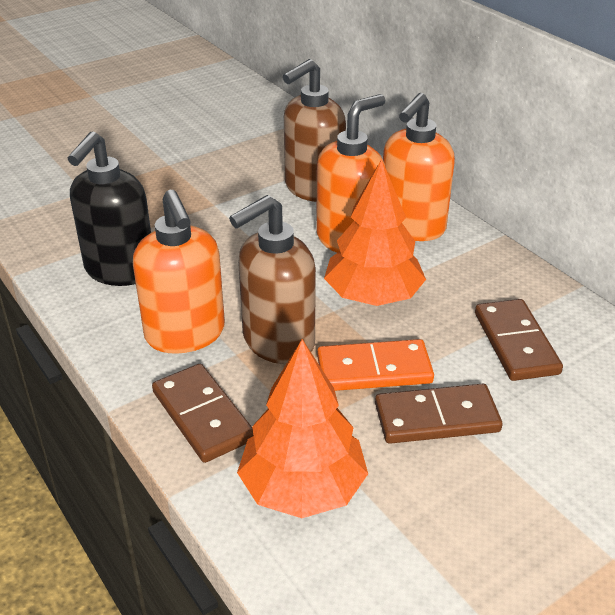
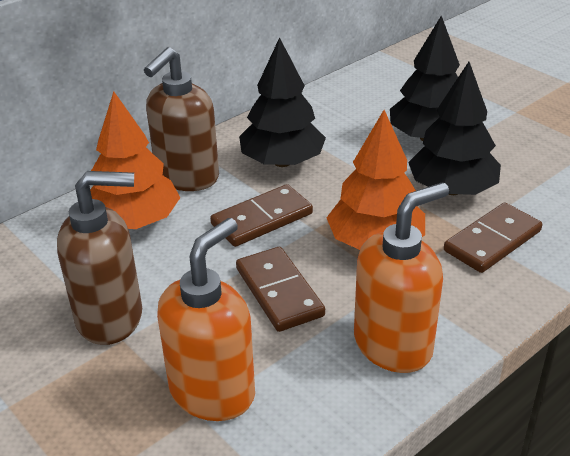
black soap dispenser: [68,132,151,286] = 1 -> none = 0
black tree: none = 0 -> [239,37,326,167] [390,15,460,141] [408,62,501,195] = 3
orange domino: [317,339,434,391] = 1 -> none = 0
orange soap dispenser: [133,190,225,354] [316,94,386,253] [383,93,455,241] = 3 -> [157,218,255,421] [354,183,449,373] = 2

